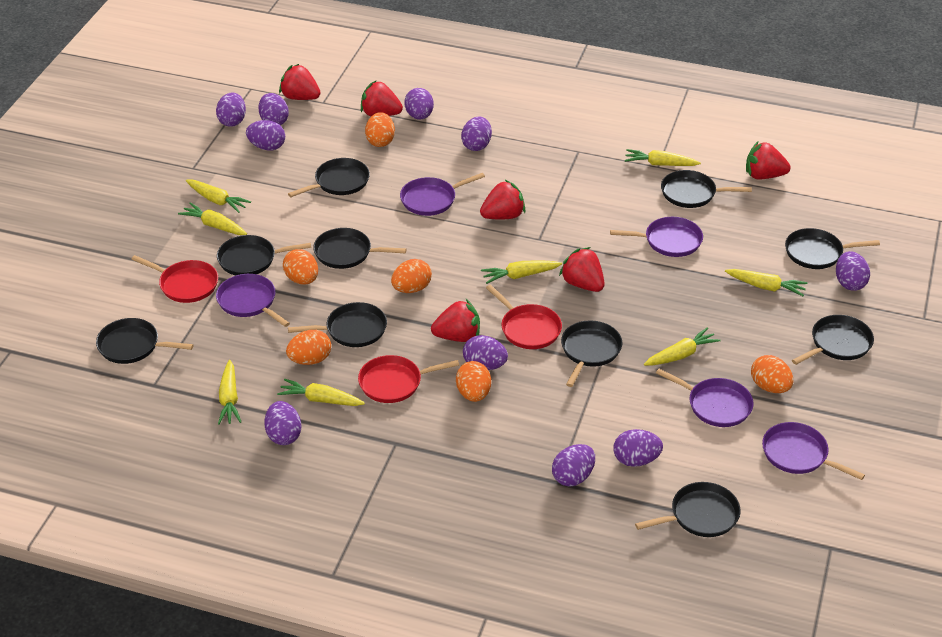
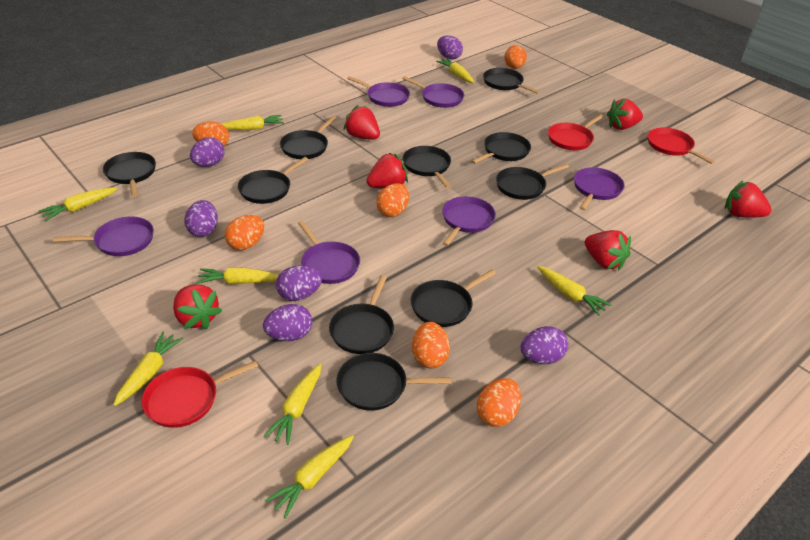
purple egg: [216,92,246,127] [246,120,285,151] [258,93,289,125] [264,401,301,445] [404,88,434,120] [461,117,492,151] [463,335,508,370] [552,444,595,486] [613,429,663,467] [836,251,870,291] = 10 -> [184,200,218,237] [190,137,224,167] [263,304,312,341] [276,265,322,301] [437,35,463,60] [521,326,569,364] = 6
purple pan: [216,274,290,327] [400,173,485,216] [610,217,703,257] [656,369,753,427] [762,422,865,480] = 5 -> [53,216,154,256] [298,221,360,284] [347,76,410,107] [402,76,464,108] [442,196,496,246] [574,167,625,210] = 6

